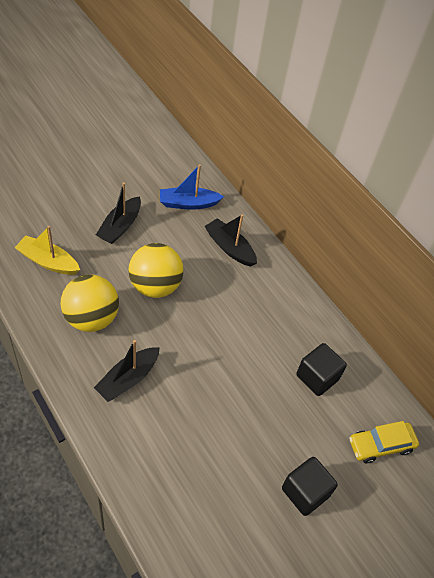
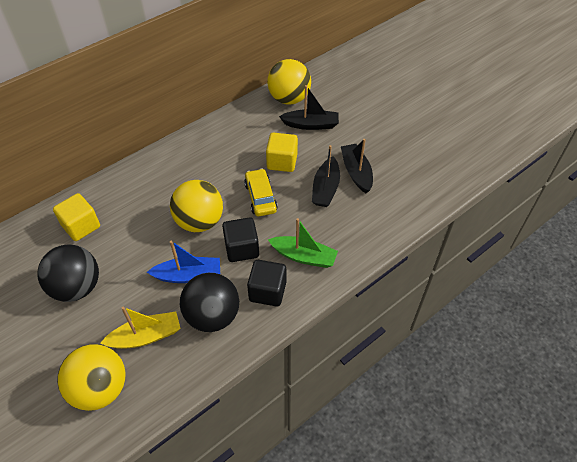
black ball: none = 0 -> [38,244,99,302] [180,273,239,332] = 2
green boat: none = 0 -> [268,218,338,268] = 1
yellow ball: [60,274,119,332] [128,243,184,298] = 2 -> [57,344,126,411] [170,180,223,232] [267,59,311,105] = 3
yellow cube: none = 0 -> [53,193,100,241] [266,133,298,172] = 2

